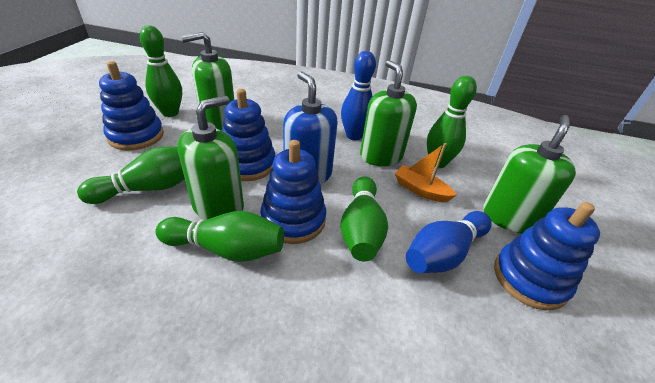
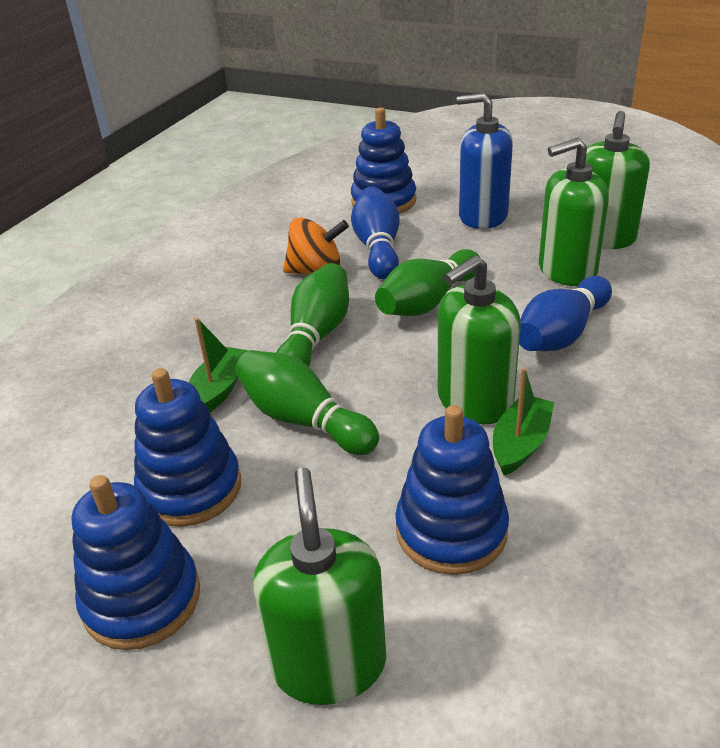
green boat: none = 0 -> [189,318,248,412] [493,367,554,475] = 2
green bowling pin: [77,146,185,204] [140,26,182,117] [155,211,284,262] [340,176,388,262] [427,76,477,168] = 5 -> [235,350,379,455] [276,263,349,366] [375,249,480,316] = 3
orange boat: [395,143,457,202] = 1 -> none = 0
orange spinning top: none = 0 -> [283,217,349,274] = 1

